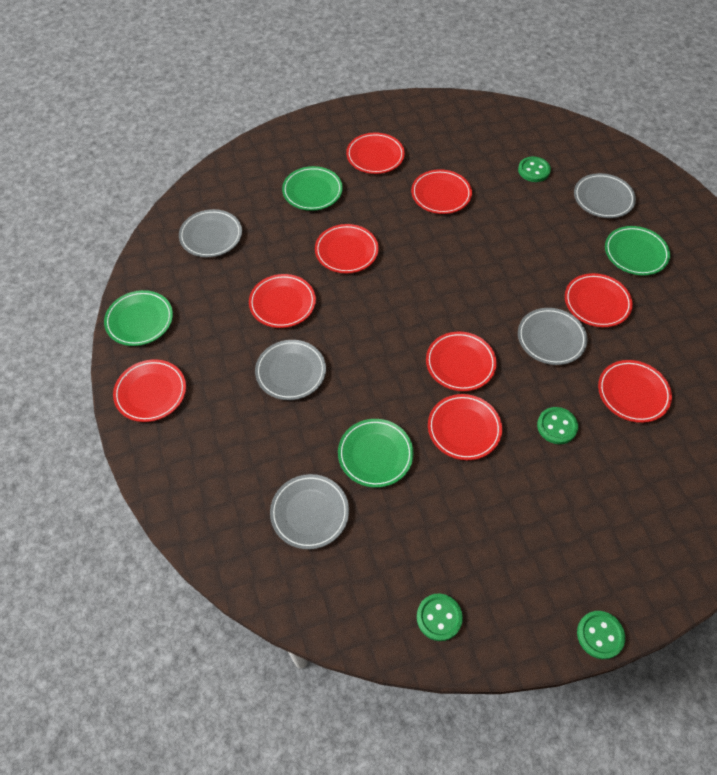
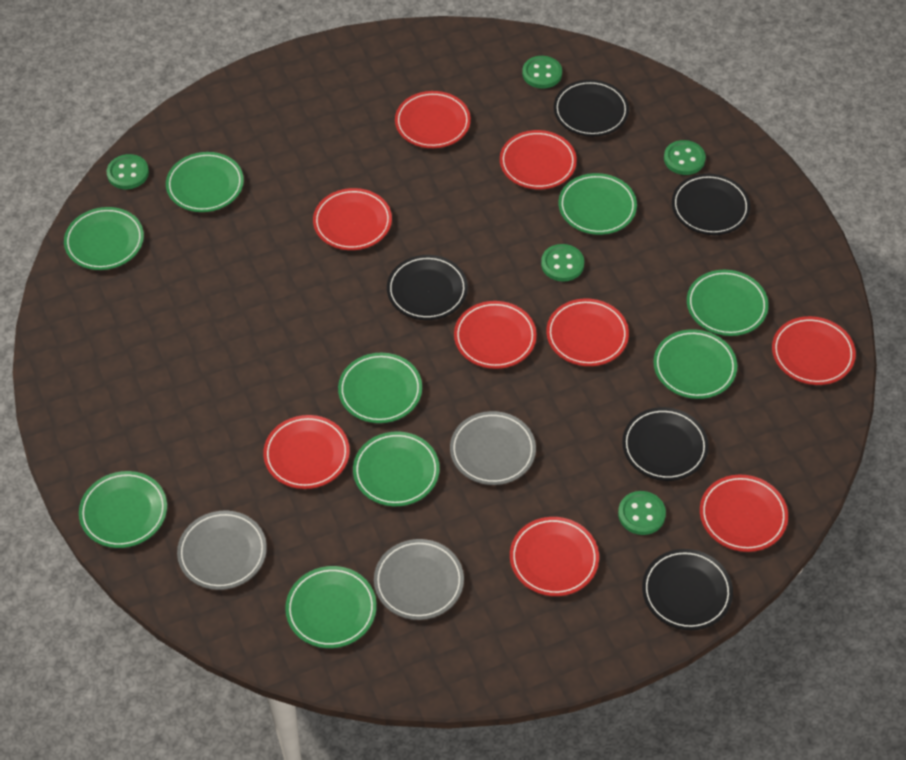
black plate: none = 0 -> [387,255,468,320] [554,80,629,137] [622,407,709,481] [642,549,733,630] [672,174,750,235] = 5
green button: [417,594,463,641] [518,156,551,182] [537,407,578,444] [577,611,625,659] = 4 -> [107,154,149,189] [522,56,562,89] [541,244,584,282] [618,491,666,535] [664,140,706,175] = 5
green plate: [104,290,173,346] [282,166,343,211] [338,419,414,488] [605,226,670,276] = 4 -> [64,207,144,270] [79,471,167,548] [166,152,244,212] [285,566,377,648] [338,353,422,423] [353,431,440,506] [558,173,637,235] [653,329,737,399] [687,270,769,336] = 9
grey plate: [179,209,242,257] [255,340,326,400] [270,474,349,549] [518,308,588,365] [574,173,636,218] = 5 -> [177,511,267,590] [374,539,464,620] [450,411,536,485] = 3

